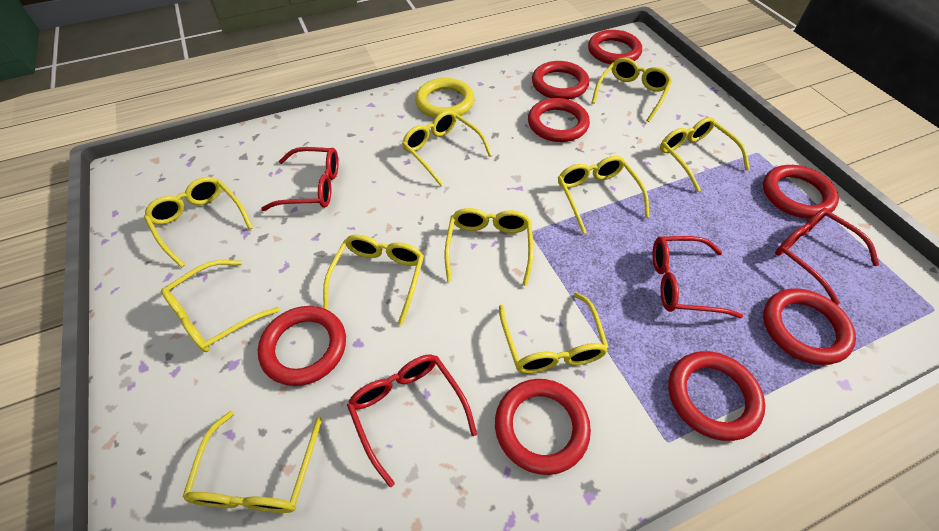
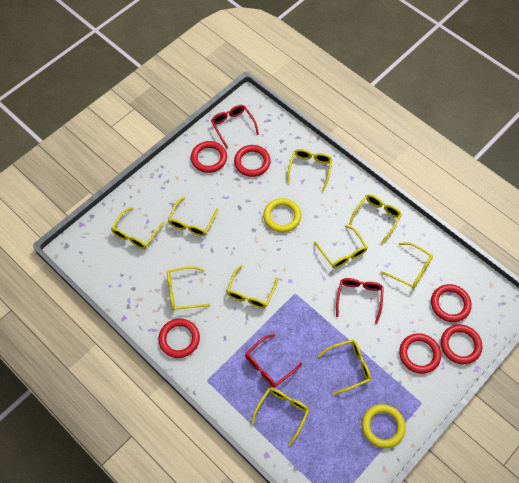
red glasses: [261,147,338,211] [347,354,477,487] [652,236,743,318] [775,208,879,305] = 4 -> [211,105,259,149] [245,334,302,388] [336,278,384,324] = 3
red ring: [258,306,346,386] [495,379,591,475] [528,98,590,142] [532,61,589,100] [588,30,642,64] [668,351,765,441] [763,165,839,219] [763,288,856,365] = 8 -> [158,318,200,358] [191,141,227,173] [234,145,271,177] [399,333,441,374] [431,284,472,322] [441,324,482,364] = 6
yellow ring: [415,78,474,118] = 1 -> [263,198,301,232] [362,404,406,448] = 2

